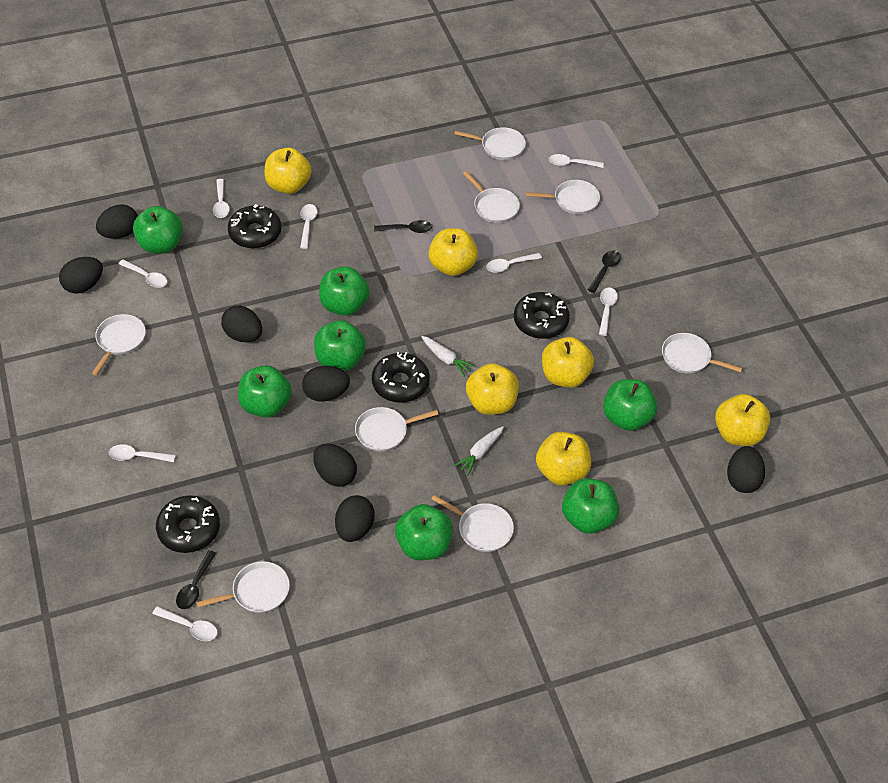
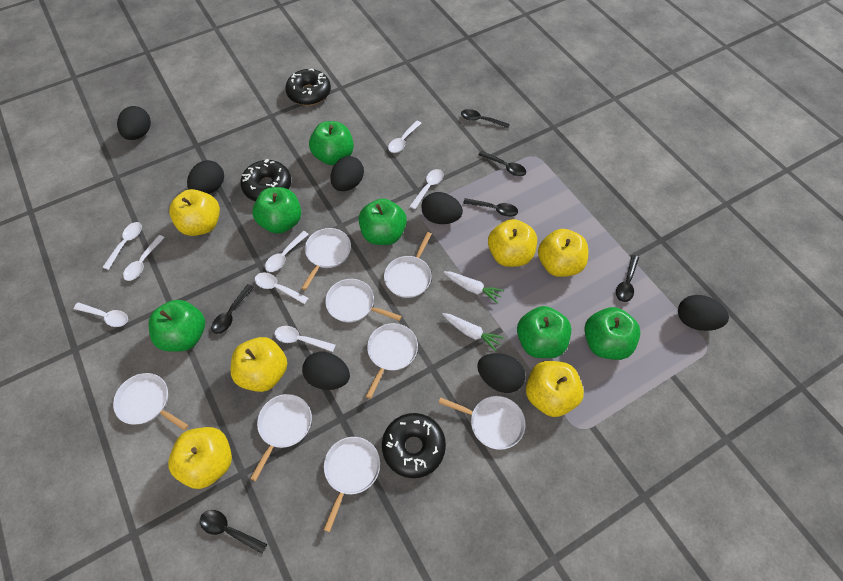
black donut: [156,495,220,553] [228,204,281,249] [372,352,430,403] [514,292,570,339] = 4 -> [241,159,291,201] [285,69,331,105] [382,413,446,478] = 3
black spoon: [176,550,216,609] [374,220,432,233] [588,250,621,293] = 3 -> [200,510,267,554] [212,284,254,334] [461,109,510,129] [463,198,518,217] [478,151,526,176] [616,255,639,302] = 6
green apple: [133,206,183,254] [238,365,292,418] [314,320,366,371] [319,267,370,316] [395,504,453,560] [562,478,619,534] [603,379,657,431] = 7 -> [149,300,205,352] [252,187,301,234] [309,121,354,165] [359,198,407,245] [517,306,572,358] [584,307,641,360] = 6

